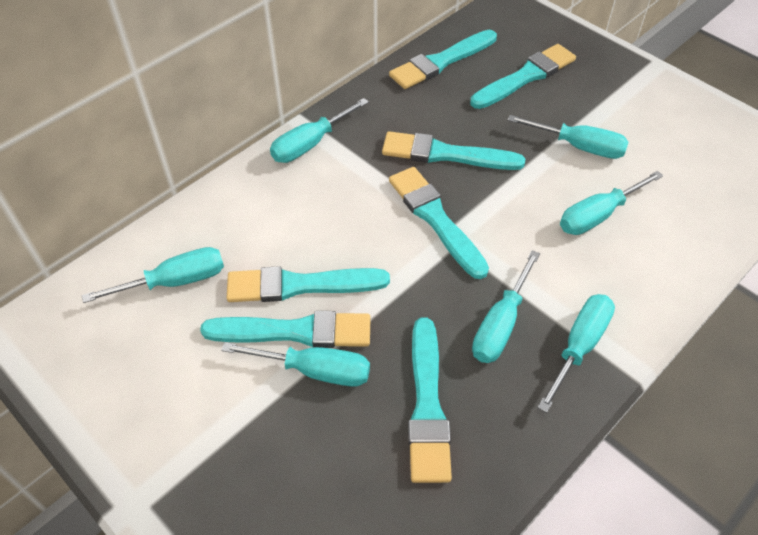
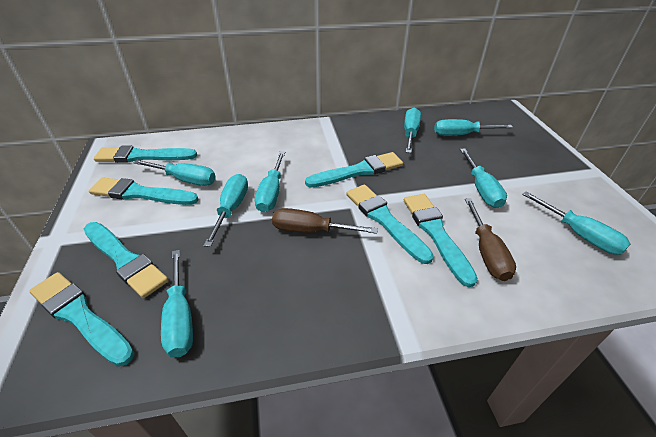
brown screwdriver: none = 0 -> [272,208,378,234] [465,198,516,281] = 2
turquoise screwdriver: [82,247,224,303] [221,342,370,387] [270,98,369,163] [472,250,540,363] [508,115,629,159] [538,294,615,413] [560,171,663,235] = 7 -> [134,160,216,186] [161,250,193,357] [204,174,248,247] [255,151,285,212] [404,108,421,153] [434,119,513,136] [460,148,507,208] [522,191,630,255] = 8

